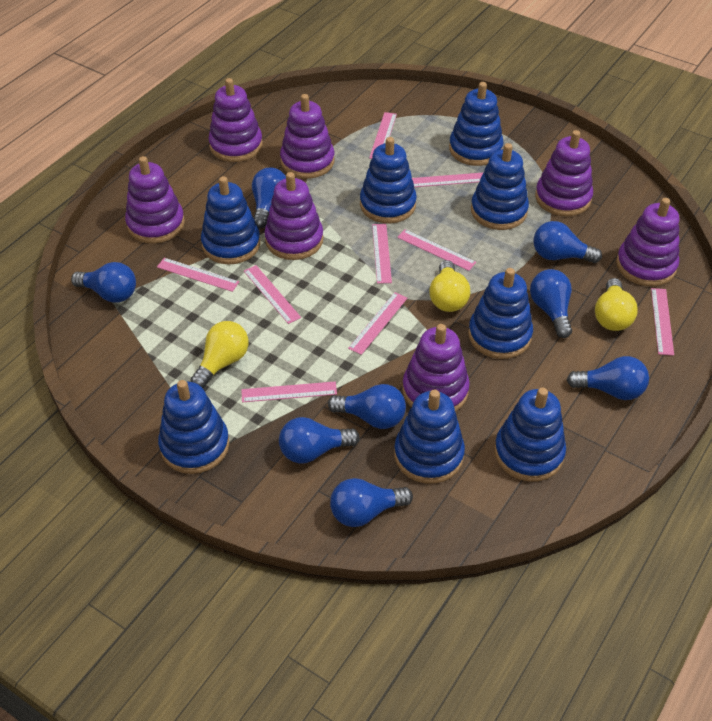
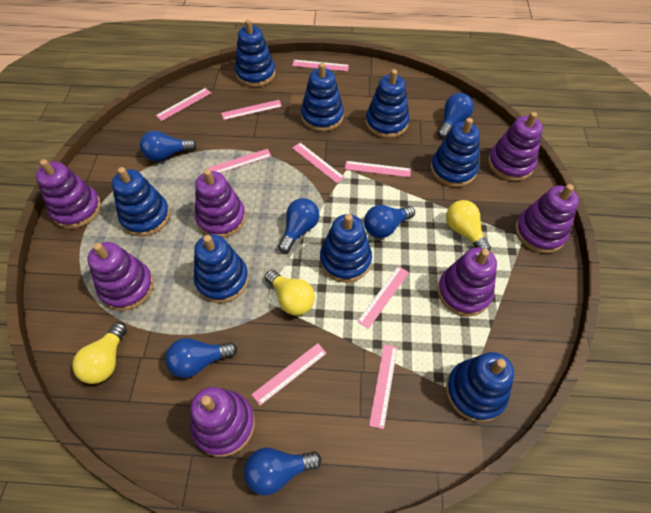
blue light bulb: [71,262,136,303] [252,167,286,229] [279,417,360,463] [328,384,406,429] [330,478,413,527] [530,269,572,338] [534,221,602,263] [567,356,649,400] = 8 -> [140,131,197,161] [165,338,238,378] [244,448,322,496] [278,198,320,253] [364,205,415,238] [437,93,474,138] = 6

